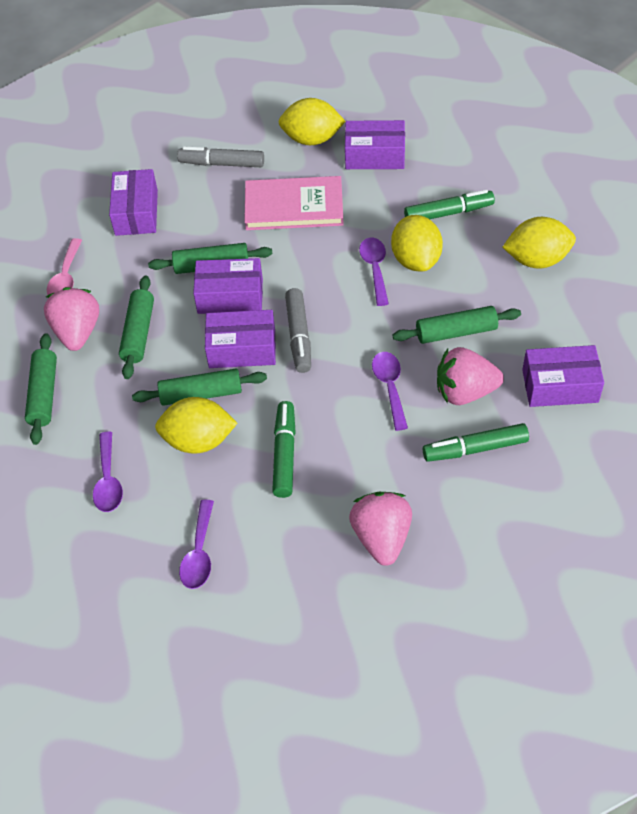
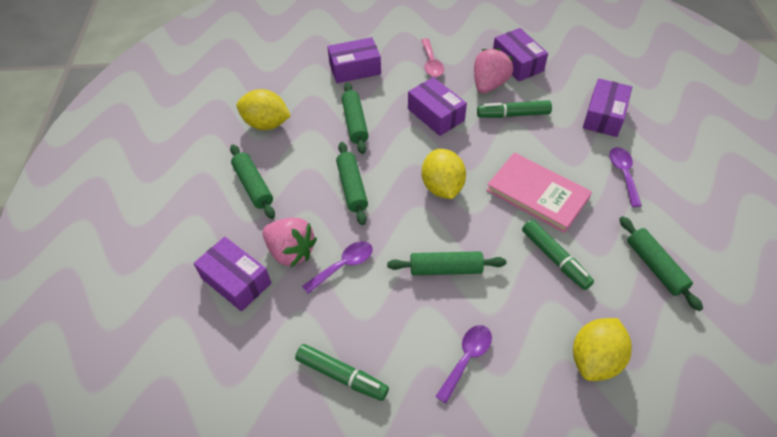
grey marker: [177,146,264,167] [285,288,311,373] = 2 -> none = 0
pink strawberry: [44,287,99,351] [349,492,412,566] [437,347,504,405] = 3 -> [263,218,317,267] [474,48,513,94] = 2
purple spoon: [93,432,123,512] [179,500,214,589] [359,238,389,306] [372,352,408,431] = 4 -> [302,241,373,294] [435,325,492,403] [609,147,642,207] = 3
yellow lemon: [155,397,237,454] [279,98,346,145] [391,215,443,272] [503,217,576,269] = 4 -> [236,89,291,130] [422,149,466,199] [573,318,632,381] = 3

